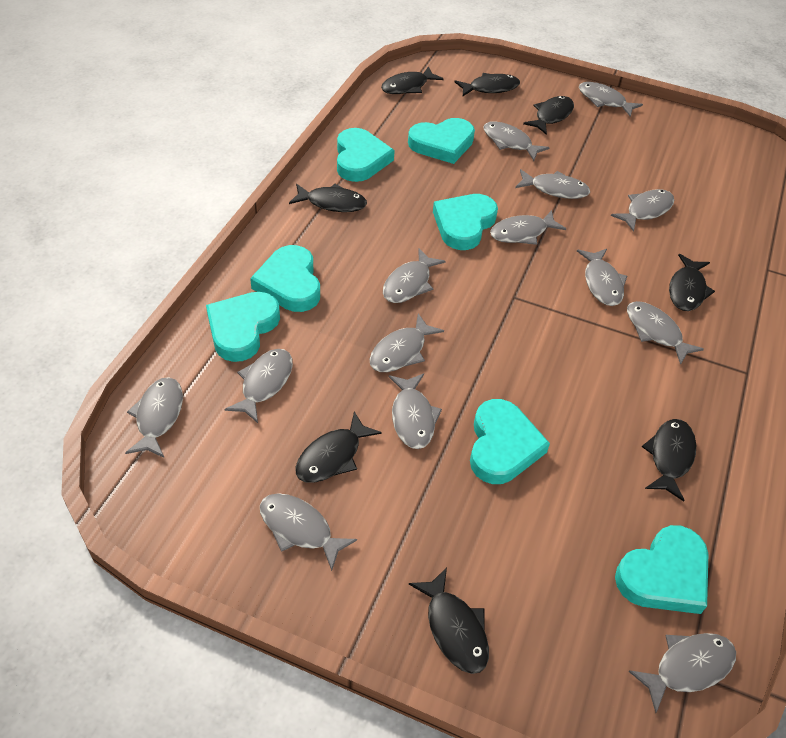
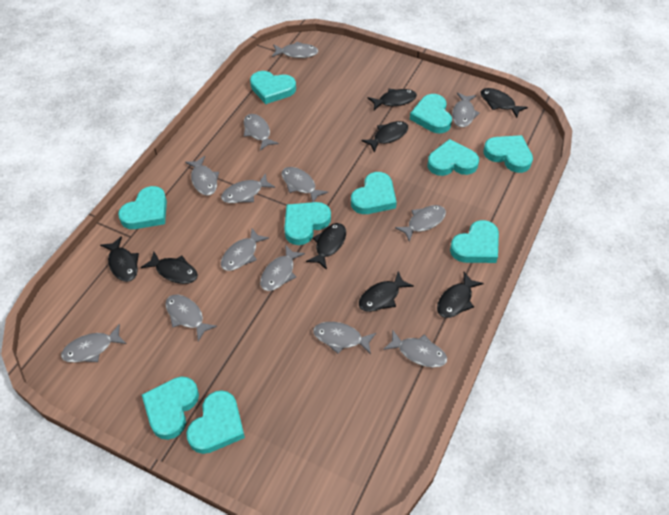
grey fish: [125,377,183,458] [224,349,293,423] [260,493,357,571] [369,314,444,372] [383,248,446,303] [389,374,442,449] [483,121,550,161] [490,210,566,245] [515,169,590,199] [577,249,627,306] [579,82,643,117] [611,189,674,232] [627,301,704,365] [628,633,736,713] = 14 -> [61,324,127,362] [165,295,217,341] [185,156,219,196] [221,173,275,203] [221,228,269,271] [244,114,279,151] [260,244,305,291] [272,41,318,58] [281,167,328,202] [313,322,376,354] [383,329,447,367] [395,205,446,242] [452,93,480,127] = 13
turquoise heart: [206,292,280,362] [250,245,320,312] [337,128,395,182] [408,118,475,164] [433,194,498,250] [470,399,550,484] [615,525,708,614] = 7 -> [118,186,167,229] [142,377,199,440] [186,390,245,454] [250,71,296,104] [284,202,331,245] [351,172,397,214] [410,94,452,133] [427,139,479,176] [450,220,499,263] [483,135,533,173] = 10

